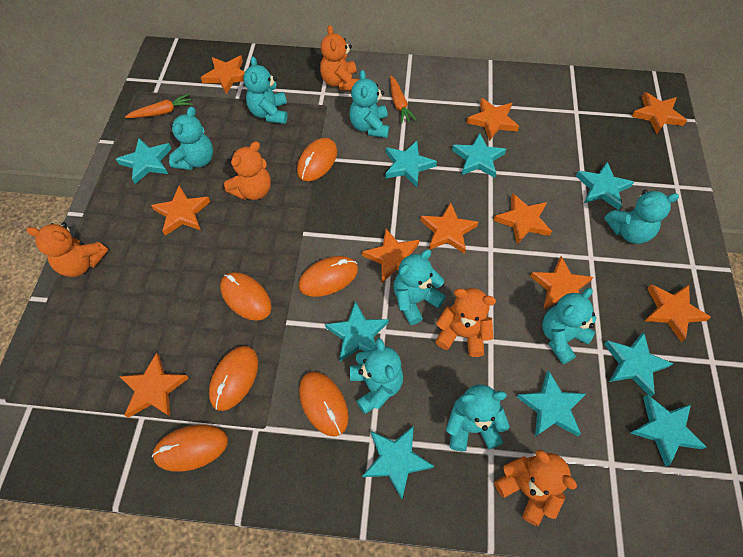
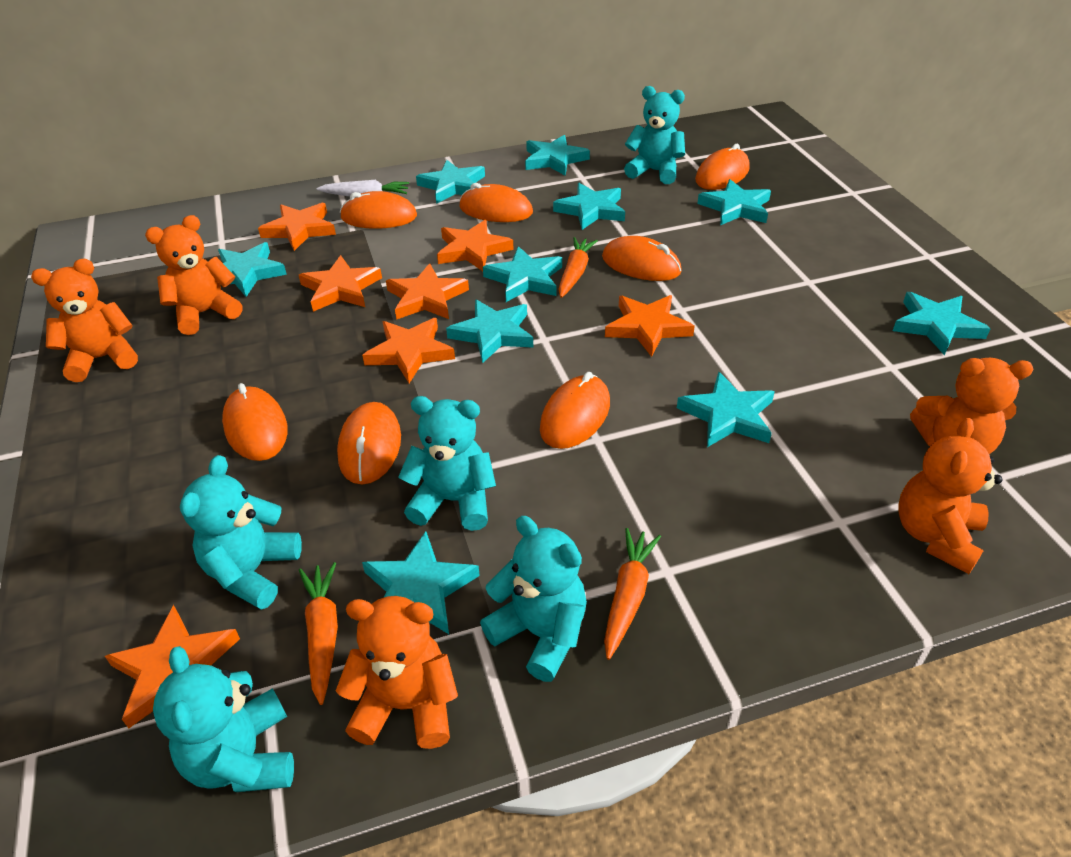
orange carrot: [125,94,193,118] [390,76,417,124] = 2 -> [299,562,338,705] [558,237,598,298] [604,528,661,660] = 3
orange mouse: [152,424,228,472] [209,346,258,411] [220,272,272,321] [297,138,337,181] [298,256,358,297] [299,371,349,436] = 6 -> [222,383,288,461] [337,402,401,485] [340,191,417,229] [459,183,533,222] [540,372,610,449] [602,236,682,281] [695,144,750,190] = 7
orange star: [119,353,189,418] [151,185,210,236] [201,56,245,94] [362,229,419,283] [420,203,478,254] [466,98,519,141] [493,193,552,245] [530,256,593,309] [631,92,687,134] [644,284,711,342] = 10 -> [105,605,240,728] [258,203,336,251] [299,255,382,312] [362,318,455,383] [386,263,469,320] [437,220,514,271] [605,295,695,357] = 7
turquoise star: [116,138,171,184] [325,301,389,362] [362,425,434,499] [385,141,437,187] [452,133,506,178] [517,370,586,437] [576,162,634,210] [604,332,673,397] [631,394,706,467] = 9 -> [218,242,287,297] [362,531,480,634] [416,160,485,204] [446,299,533,363] [483,246,562,302] [525,135,590,176] [553,183,625,230] [677,372,775,447] [697,179,771,225] [893,292,991,355] = 10
turquoise teddy bear: [169,107,213,170] [243,56,288,124] [349,70,389,138] [350,338,403,414] [394,249,446,325] [446,384,510,452] [542,288,596,364] [604,190,679,244] = 8 -> [153,646,294,792] [180,455,302,610] [398,396,496,531] [480,516,587,682] [624,86,685,184] = 5
white carrot: none = 0 -> [316,180,409,196] = 1

